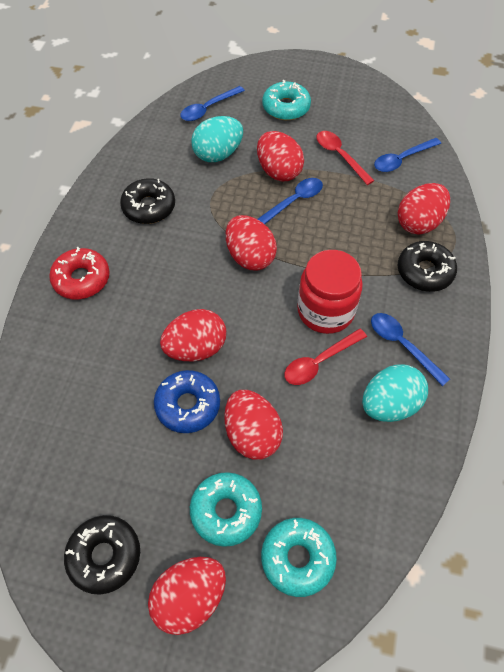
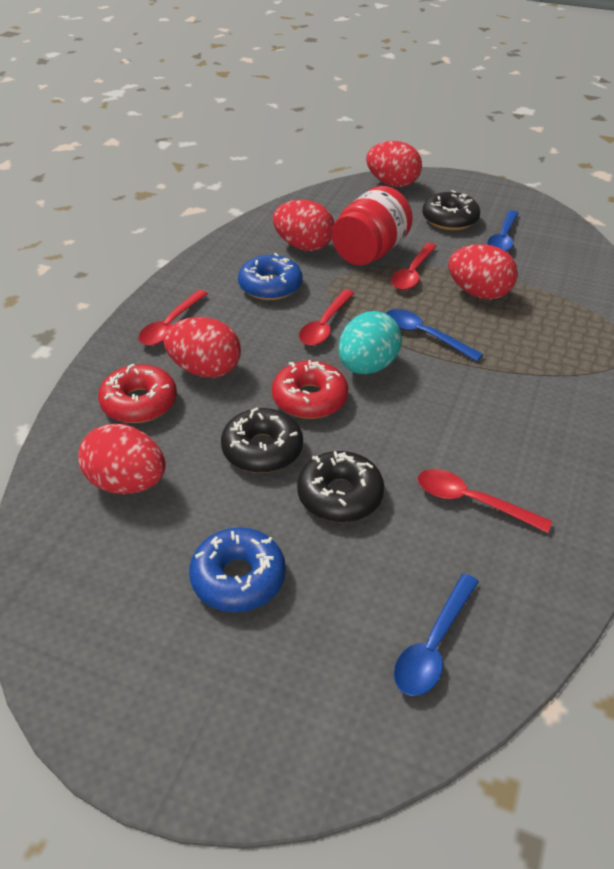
blue donut: [154,370,220,433] = 1 -> [189,527,286,612] [238,253,303,300] = 2
blue spoon: [180,86,245,121] [257,178,323,224] [371,313,450,386] [374,138,441,172] = 4 -> [386,309,483,361] [394,573,479,696] [487,210,519,252] = 3
red donut: [49,247,110,299] = 1 -> [98,364,177,423] [272,360,348,419] = 2
red egg: [148,557,226,635] [160,309,226,361] [224,390,283,460] [226,215,277,271] [257,131,304,182] [398,183,450,234] = 6 -> [78,424,166,494] [163,317,241,378] [273,200,334,251] [366,141,422,187] [448,244,518,300] = 5
red spoon: [284,328,367,385] [316,131,374,185] = 2 -> [138,290,208,346] [299,289,354,346] [391,243,437,290] [417,469,552,533] = 4
turquoise donut: [190,472,262,547] [261,518,337,597] [262,80,311,120] = 3 -> none = 0
turquoise egg: [191,116,243,162] [362,364,428,422] = 2 -> [338,311,402,374] = 1

